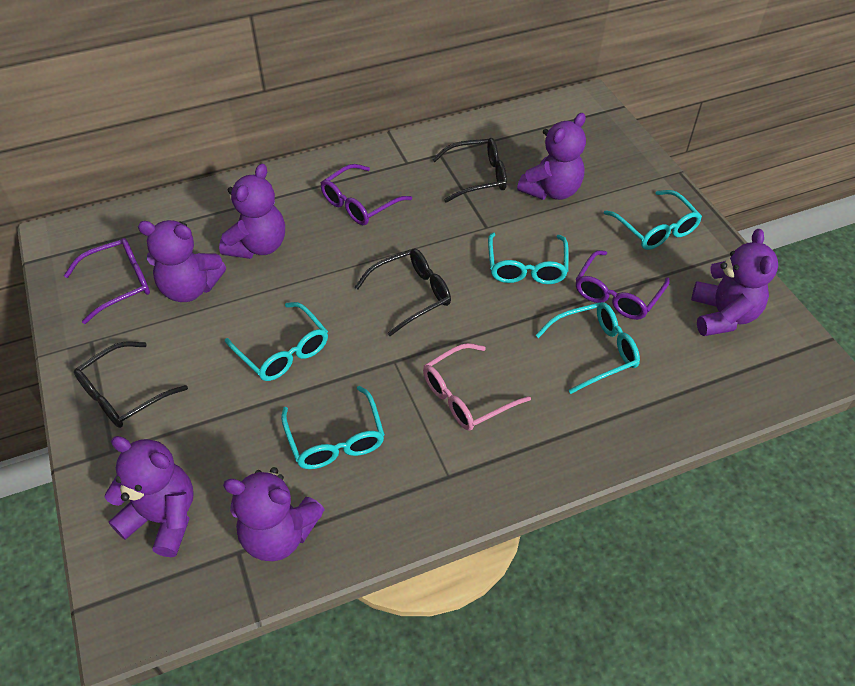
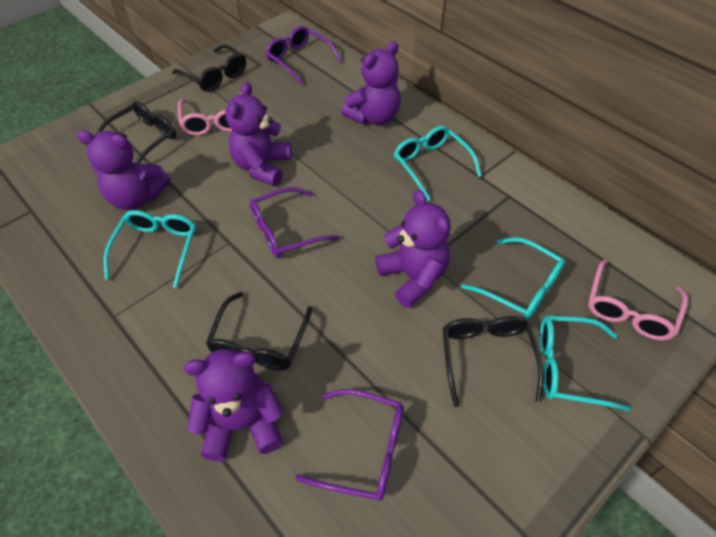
black glasses: [74,342,188,428] [355,249,451,336] [432,138,507,203] = 3 -> [97,101,176,164] [172,44,246,92] [206,292,312,370] [443,316,544,407] = 4
pink glasses: [423,343,531,431] = 1 -> [178,93,242,135] [588,259,688,340] = 2
purple teddy bear: [105,436,194,557] [138,220,226,302] [219,164,285,259] [223,467,325,561] [517,113,586,200] [691,229,778,336] = 6 -> [77,130,170,210] [184,349,284,462] [225,82,291,186] [341,41,401,125] [376,190,451,308] = 5
turquoise glasses: [225,302,328,381] [281,386,385,469] [488,233,569,284] [535,302,640,394] [604,190,702,250] = 5 -> [104,210,196,288] [394,126,482,201] [461,237,565,320] [540,316,631,412] = 4

